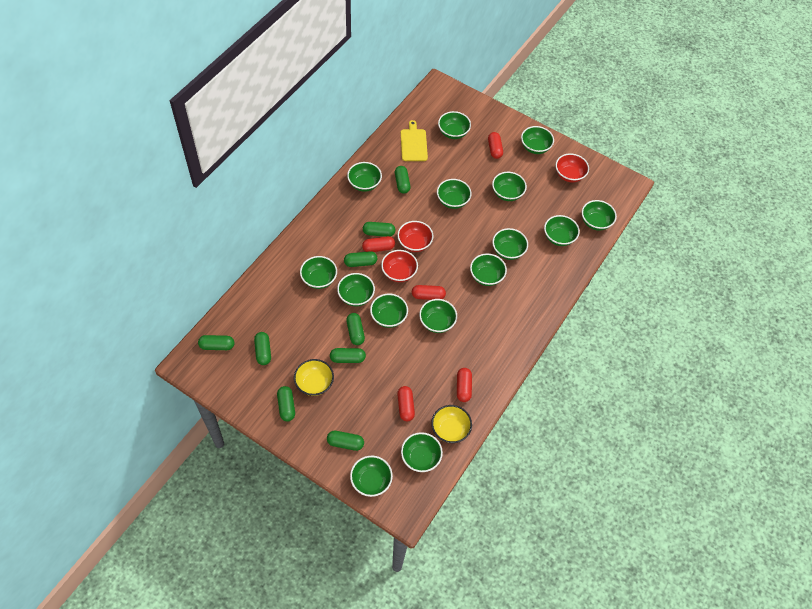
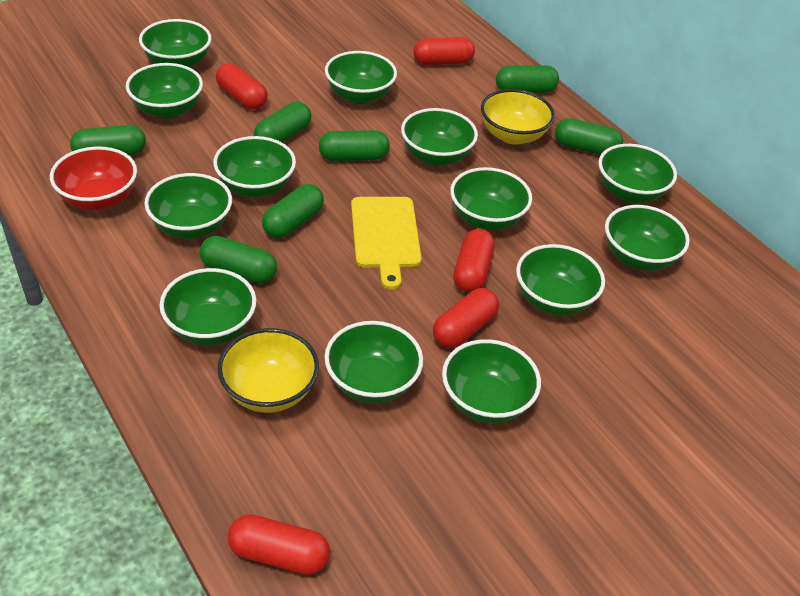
green bowl: [300,256,337,289] [337,273,375,306] [347,162,382,192] [350,456,393,497] [370,294,408,328] [401,432,443,472] [419,299,457,333] [437,179,472,209] [438,111,471,139] [470,253,507,286] [492,172,527,201] [492,228,528,260] [521,126,554,154] [544,215,580,246] [582,200,617,231] = 15 -> [126,63,203,119] [139,19,212,67] [144,173,232,239] [159,268,256,345] [213,136,296,198] [324,321,423,403] [325,51,397,104] [401,108,478,166] [442,339,541,423] [450,167,532,230] [516,244,605,316] [598,144,677,203] [605,205,690,271] = 13
green capsule: [198,335,234,350] [254,332,271,365] [277,386,295,421] [327,431,364,451] [330,348,366,363] [344,251,377,267] [346,313,365,345] [363,222,396,237] [395,166,410,194] = 9 -> [70,125,146,156] [200,236,277,283] [254,102,311,143] [262,184,324,238] [319,130,390,161] [496,65,559,93] [555,118,623,155] = 7
red bowl: [381,250,418,282] [397,221,434,252] [555,153,589,183] = 3 -> [50,146,137,210] = 1

